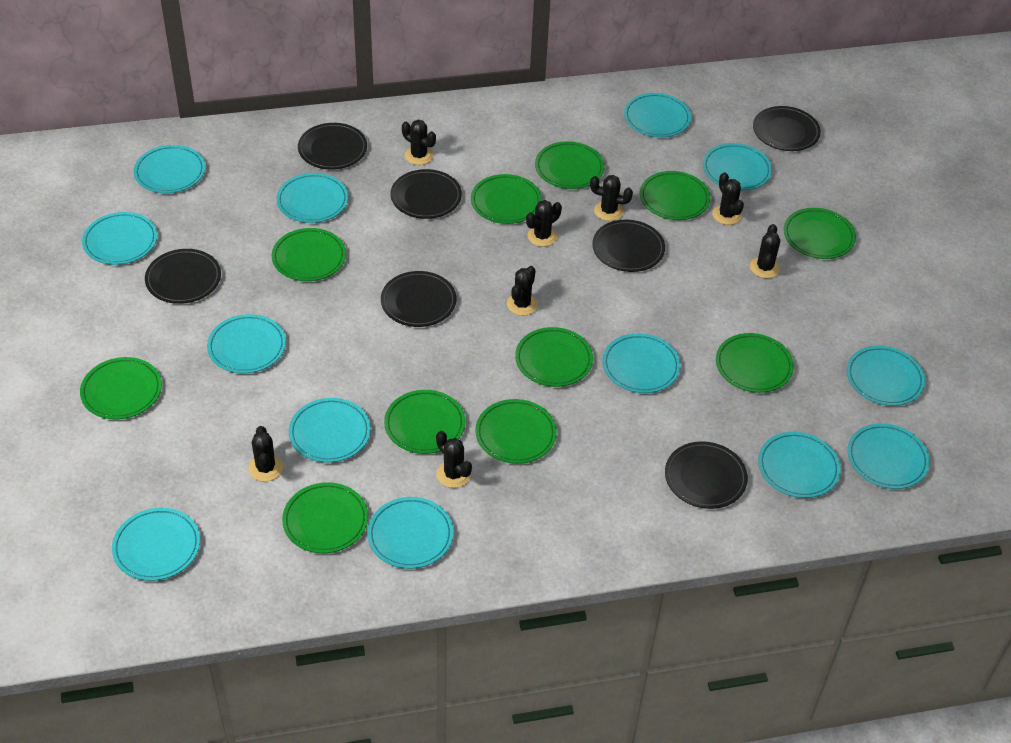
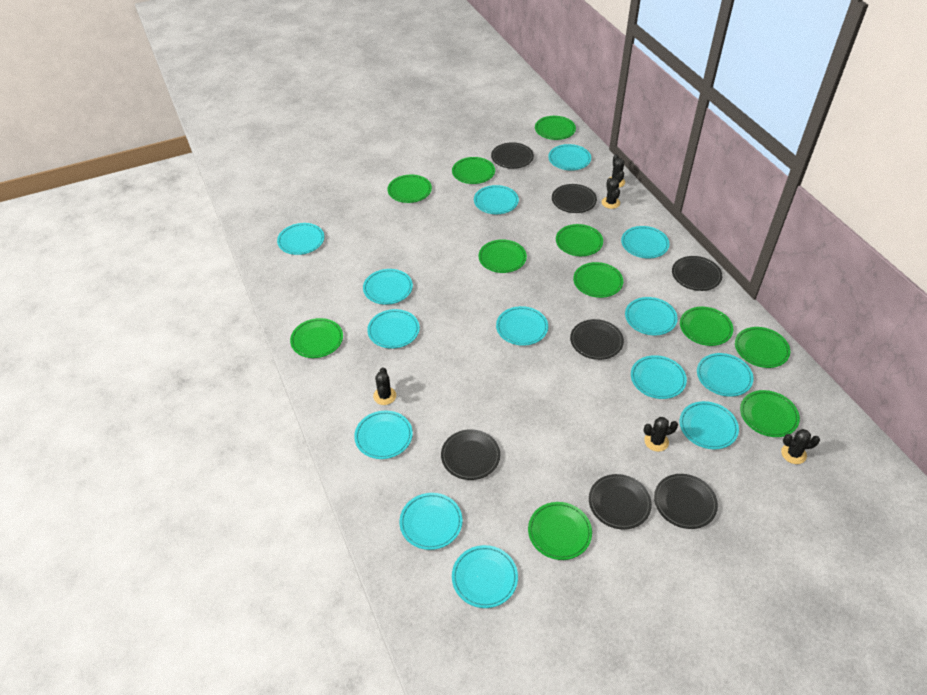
black cactus: [248,426,283,482] [402,120,436,165] [436,431,472,488] [507,266,538,316] [526,200,562,247] [590,175,633,221] [712,172,744,225] [750,224,780,278] = 8 -> [373,367,396,405] [602,178,620,209] [607,154,625,188] [644,417,678,452] [781,429,820,464] = 5
turquoise plate: [82,212,157,265] [112,508,200,581] [134,145,205,193] [207,314,286,373] [276,173,348,223] [289,398,371,463] [367,497,453,569] [602,333,680,393] [624,93,691,137] [703,143,772,191] [758,432,841,498] [846,346,925,406] [847,423,930,489] = 13 -> [277,223,324,255] [354,411,413,459] [363,269,413,305] [367,309,420,349] [399,493,463,550] [452,545,518,608] [474,185,519,214] [496,306,548,346] [548,144,591,171] [621,226,670,258] [625,297,678,335] [631,355,687,399] [679,401,739,449] [697,353,754,397] = 14

